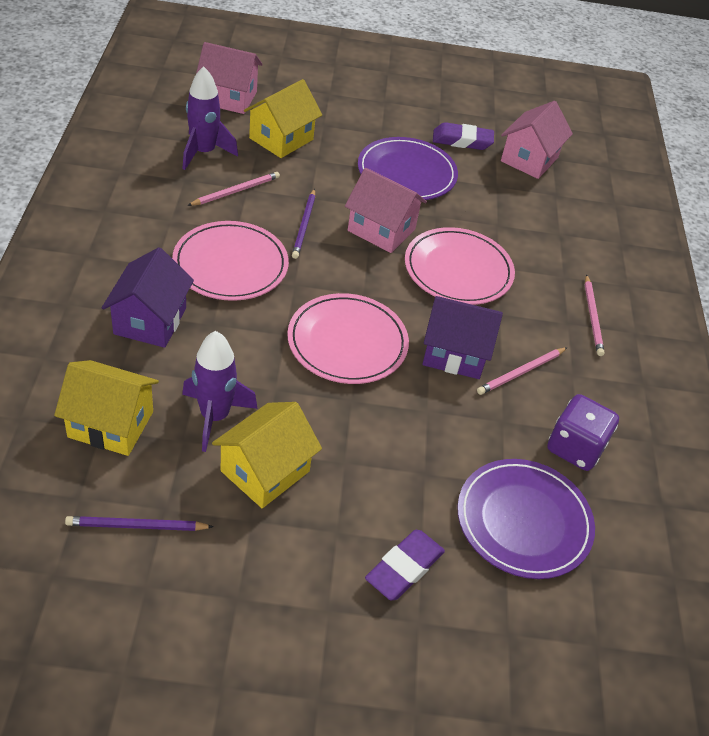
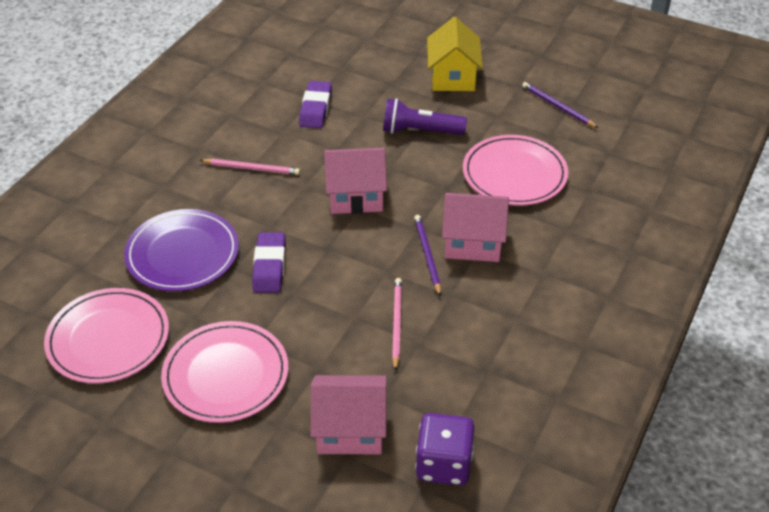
pink pencil: [187,172,280,206] [477,347,568,395] [584,274,604,356] = 3 -> [200,159,300,175] [392,278,402,372] = 2
purple flashlight: none = 0 -> [383,98,467,135] = 1
purple house: [102,247,194,348] [423,296,503,379] = 2 -> none = 0
purple plate: [358,137,458,200] [458,459,595,579] = 2 -> [124,209,239,291] = 1
purple rocket: [182,66,238,170] [182,331,258,452] = 2 -> none = 0
yellow house: [54,360,159,456] [212,402,322,508] [244,79,322,158] = 3 -> [427,17,483,91] = 1

